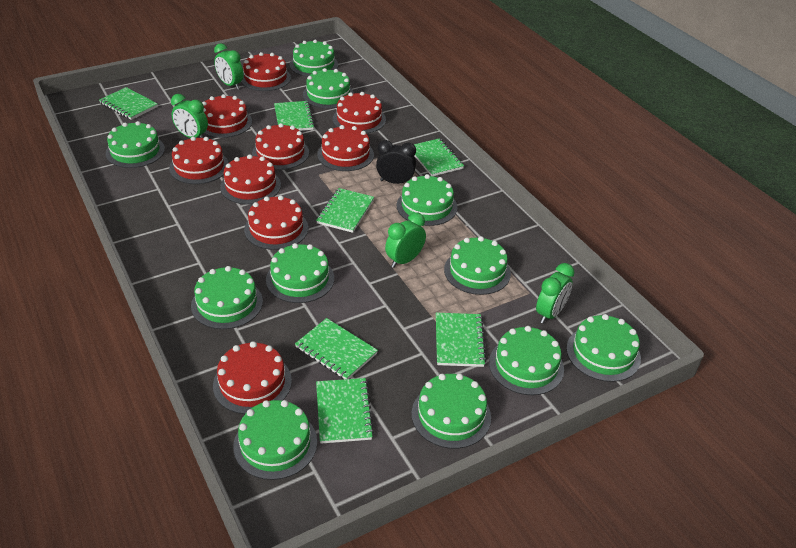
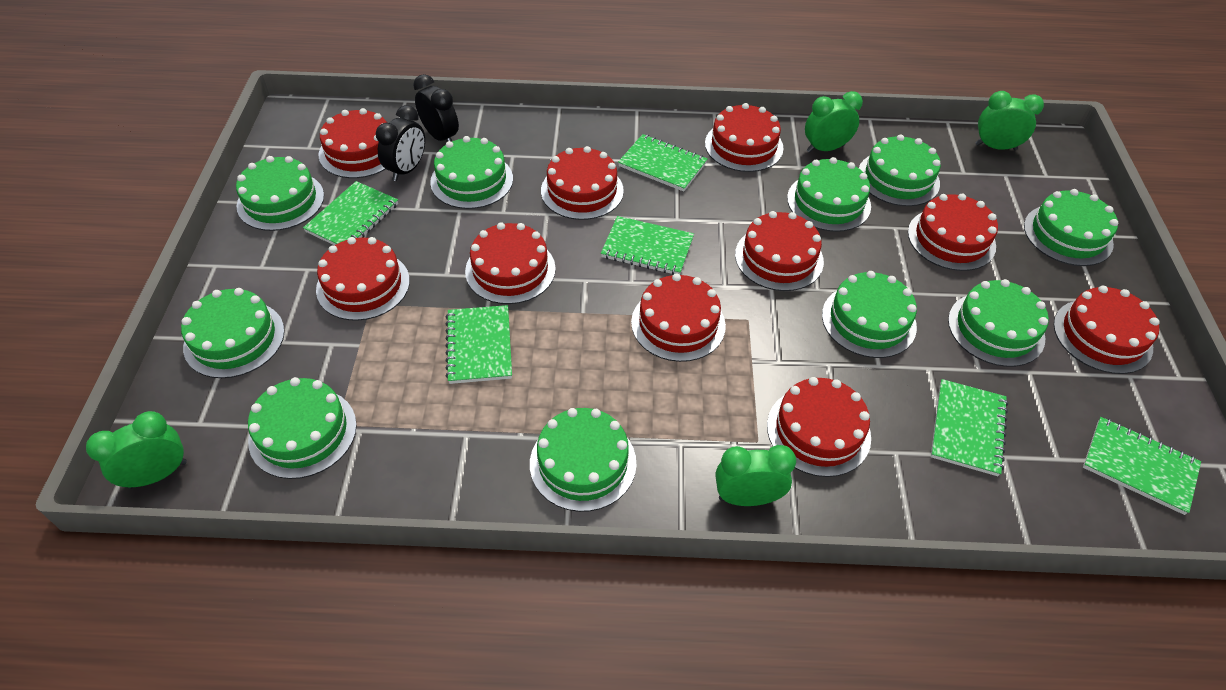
black clock: [376,140,416,184] = 1 -> [376,105,425,181] [413,74,459,142] = 2
green cake: [106,121,165,168] [191,266,263,329] [233,400,317,480] [266,243,334,303] [290,40,338,77] [303,68,354,109] [397,174,457,226] [411,373,491,449] [444,236,511,295] [489,326,564,395] [566,314,641,382] = 11 -> [181,288,285,378] [236,156,324,231] [248,377,357,479] [430,136,513,209] [530,408,637,512] [787,157,871,232] [822,271,917,358] [859,134,941,206] [948,279,1049,367] [1024,189,1118,266] = 10
green notebook: [99,87,158,120] [274,101,315,131] [295,318,378,379] [316,188,374,233] [316,378,374,444] [414,138,464,176] [436,313,486,367] = 7 -> [303,181,398,245] [445,305,512,384] [601,216,694,275] [618,134,707,192] [931,379,1008,476] [1083,417,1201,515] = 6
red cake: [169,136,229,184] [202,94,252,138] [213,341,292,414] [220,154,281,205] [241,52,291,91] [244,195,309,250] [252,123,309,170] [317,125,374,171] [333,92,386,134] = 9 -> [316,237,410,321] [319,108,387,178] [465,222,556,304] [541,146,624,220] [631,273,726,362] [705,103,784,172] [735,211,824,291] [767,377,871,477] [908,194,998,271] [1054,286,1159,374] = 10

